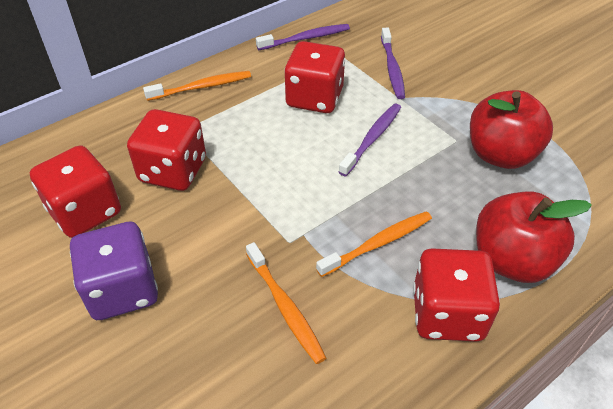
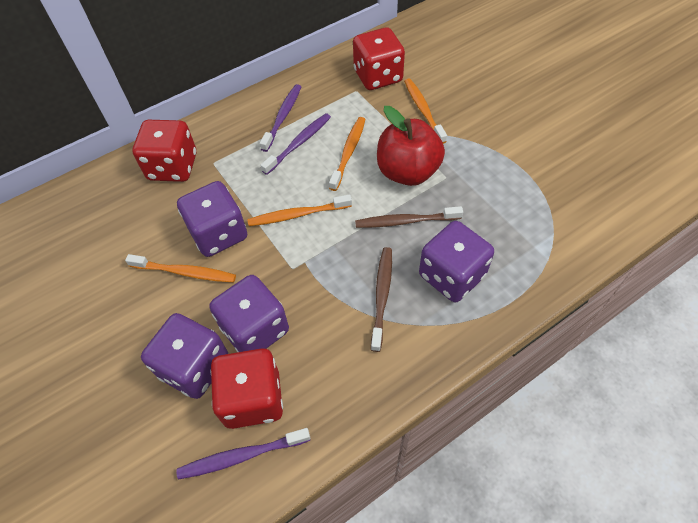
brown toothbrush: none = 0 -> [355,206,463,228] [371,247,392,352] = 2
orange toothbrush: [143,71,251,101] [246,242,326,364] [316,211,432,277] = 3 -> [125,254,236,282] [247,194,352,226] [329,117,366,191] [404,79,447,144] = 4
purple dice: [70,222,158,320] = 1 -> [141,313,228,399] [177,181,247,257] [209,275,289,352] [419,221,494,302] = 4
red apple: [470,90,553,169] [476,192,592,283] = 2 -> [377,106,445,186] = 1
red dice: [30,145,121,238] [127,109,206,191] [284,41,345,113] [413,248,500,342] = 4 -> [132,120,196,182] [211,348,283,429] [353,27,405,90] = 3

